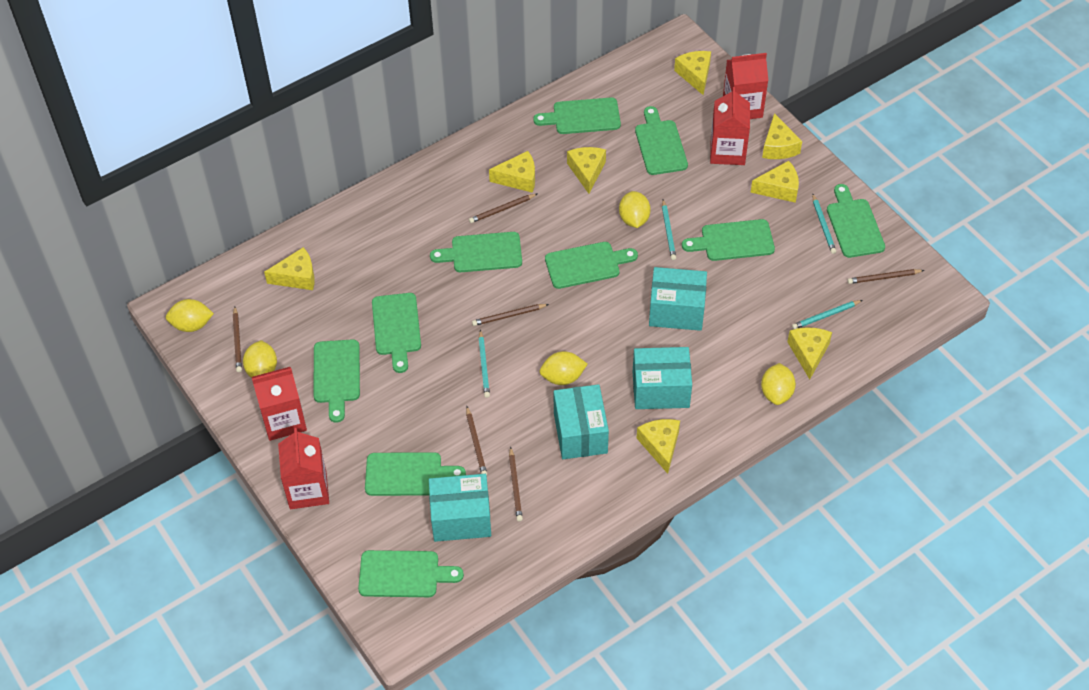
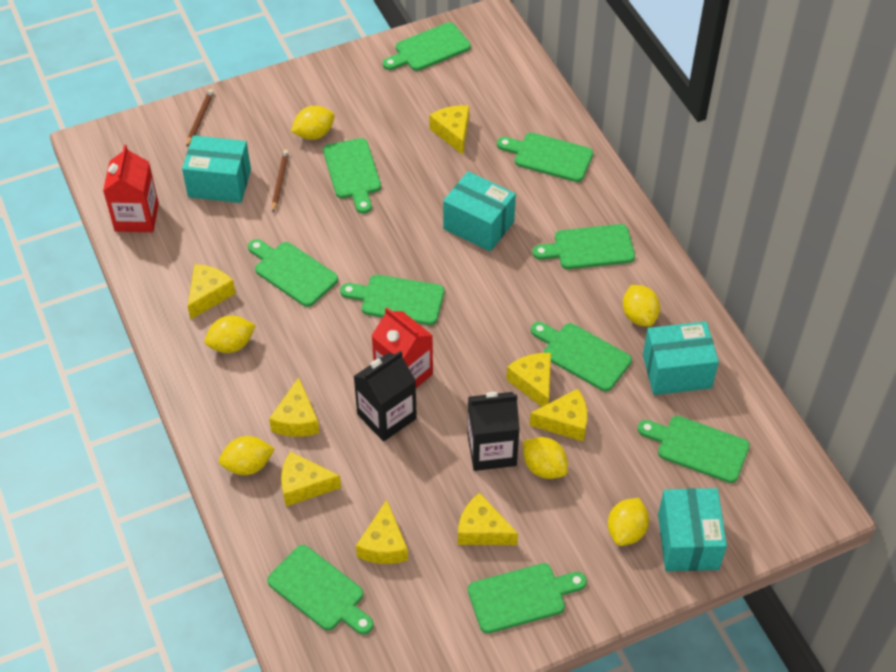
black carton: none = 0 -> [354,351,417,442] [467,392,520,471] = 2
brown pencil: [233,307,242,372] [466,407,487,475] [469,194,537,223] [472,304,549,326] [509,446,523,521] [847,269,924,284] = 6 -> [186,89,214,147] [272,150,289,212] = 2
red carton: [252,367,307,441] [278,428,329,509] [710,87,750,165] [723,53,768,119] = 4 -> [103,145,159,232] [372,307,433,388] = 2
turquoise pencil: [478,330,490,398] [662,199,676,260] [792,300,863,329] [812,193,836,254] = 4 -> none = 0
yellow lemon: [166,299,214,332] [243,340,277,378] [539,351,587,385] [619,191,651,228] [761,363,796,405] = 5 -> [205,315,256,353] [219,436,275,475] [291,106,335,140] [523,437,568,479] [608,498,649,546] [623,285,660,327] = 6

